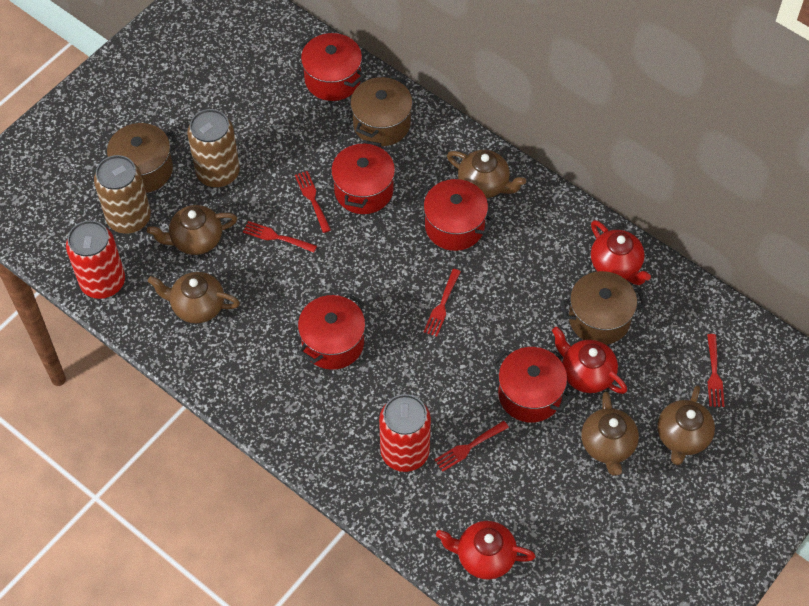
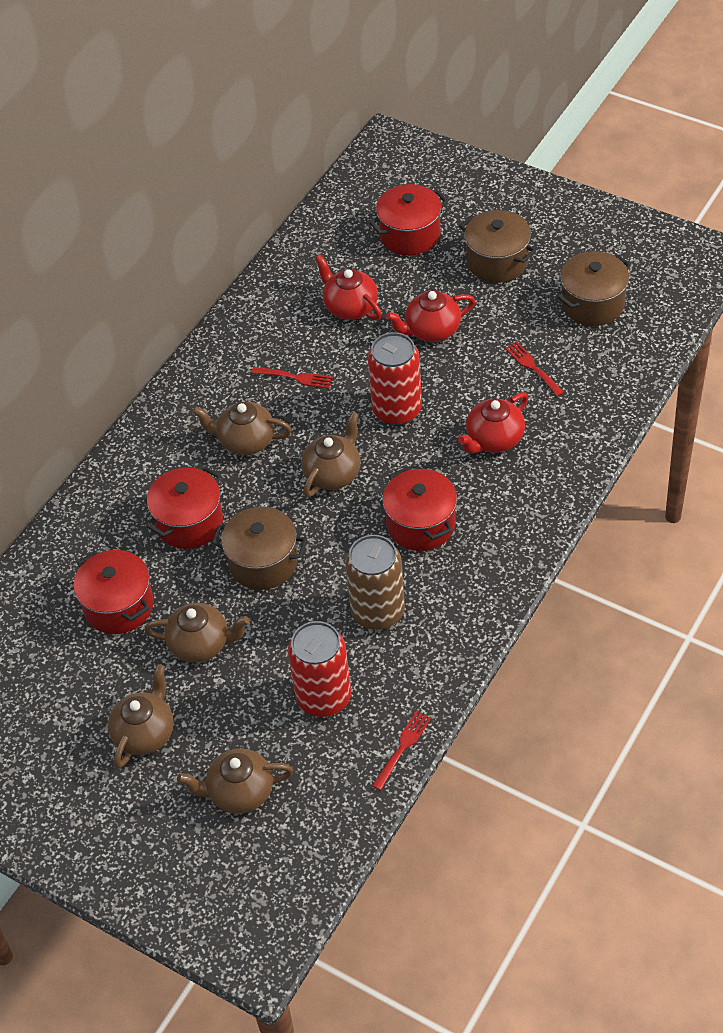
brown can: [94,155,151,234] [187,109,240,187] = 2 -> [345,535,405,630] = 1
red fork: [243,221,317,253] [295,171,331,233] [424,269,461,337] [434,421,509,471] [707,334,724,407] = 5 -> [251,367,333,389] [372,710,431,790] [505,341,564,397] = 3
red pot: [298,293,365,370] [299,33,365,101] [331,140,395,214] [417,179,495,251] [492,347,573,423] = 5 -> [74,550,154,634] [147,466,223,549] [369,184,448,255] [382,467,457,551] = 4

